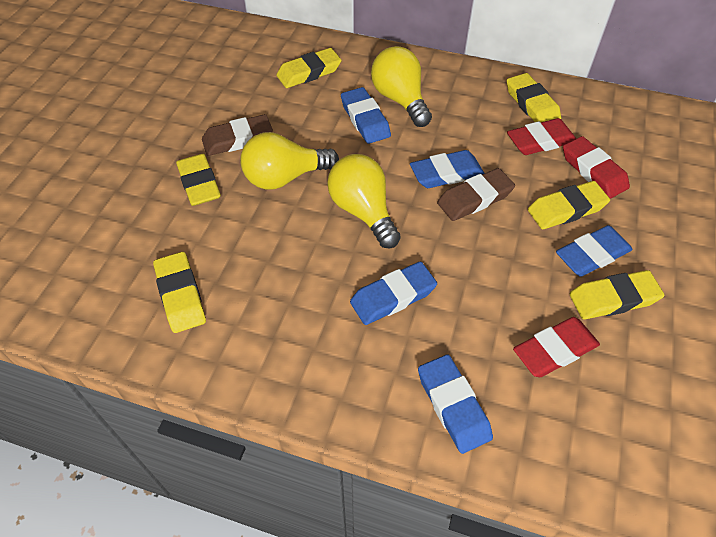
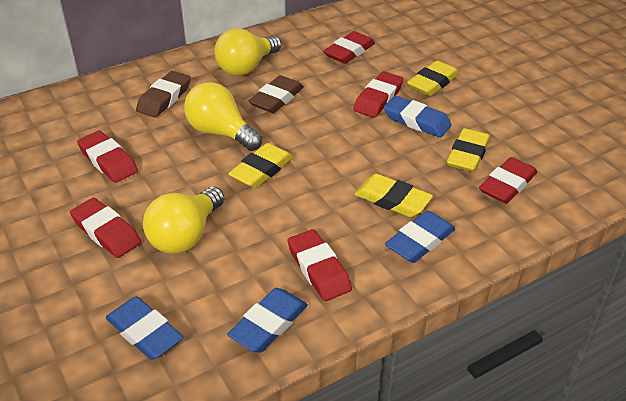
blue eraser: [341,87,391,144] [350,261,437,325] [410,150,484,188] [418,355,493,454] [556,225,633,277] = 5 -> [106,296,183,360] [227,288,308,353] [384,96,452,138] [385,211,455,263] = 4
red eraser: [507,118,576,155] [513,317,600,377] [563,136,630,198] = 3 -> [70,198,141,258] [77,130,138,183] [287,229,352,301] [323,31,375,64] [353,71,404,118] [479,157,537,204] = 6
yellow eraser: [153,252,206,333] [176,154,221,206] [276,48,342,88] [507,73,561,122] [528,181,610,229] [570,270,664,319] = 6 -> [228,143,294,188] [354,174,433,217] [407,61,459,96] [447,128,490,172] = 4

